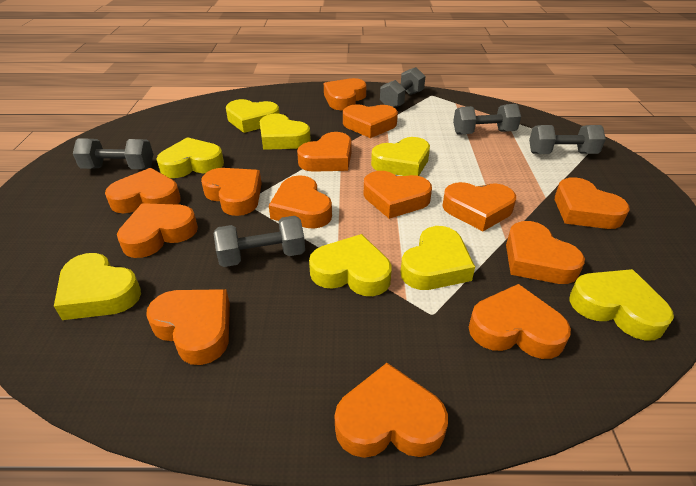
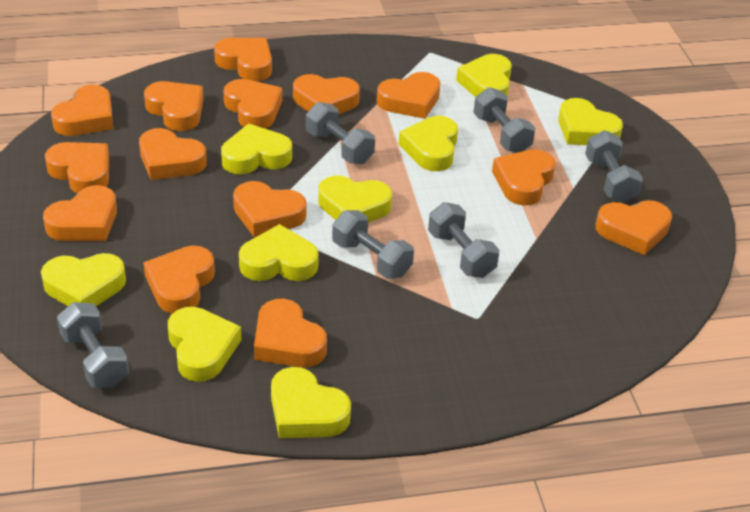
grey dumbbell: [73,139,153,169] [213,216,305,267] [380,67,425,108] [453,104,521,135] [529,125,606,154] = 5 -> [57,302,129,388] [306,102,375,164] [332,210,414,279] [428,202,499,278] [473,87,535,153] [585,130,643,203] = 6
yellow heart: [54,253,141,320] [157,137,224,178] [226,99,280,133] [260,114,311,150] [309,234,392,296] [371,137,430,176] [401,226,475,290] [569,269,674,340] = 8 -> [41,253,126,306] [168,307,241,382] [221,124,292,174] [239,224,319,281] [271,367,351,438] [318,176,392,223] [399,116,458,171] [456,54,512,97] [558,98,623,145] = 9

